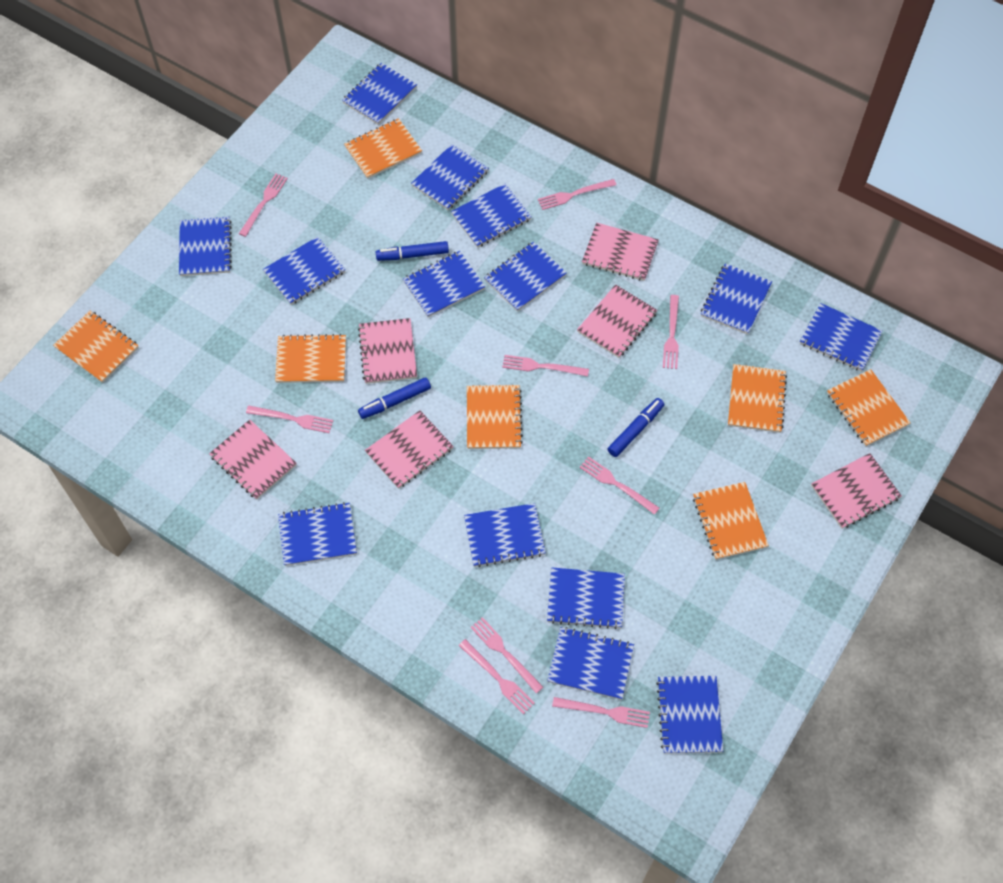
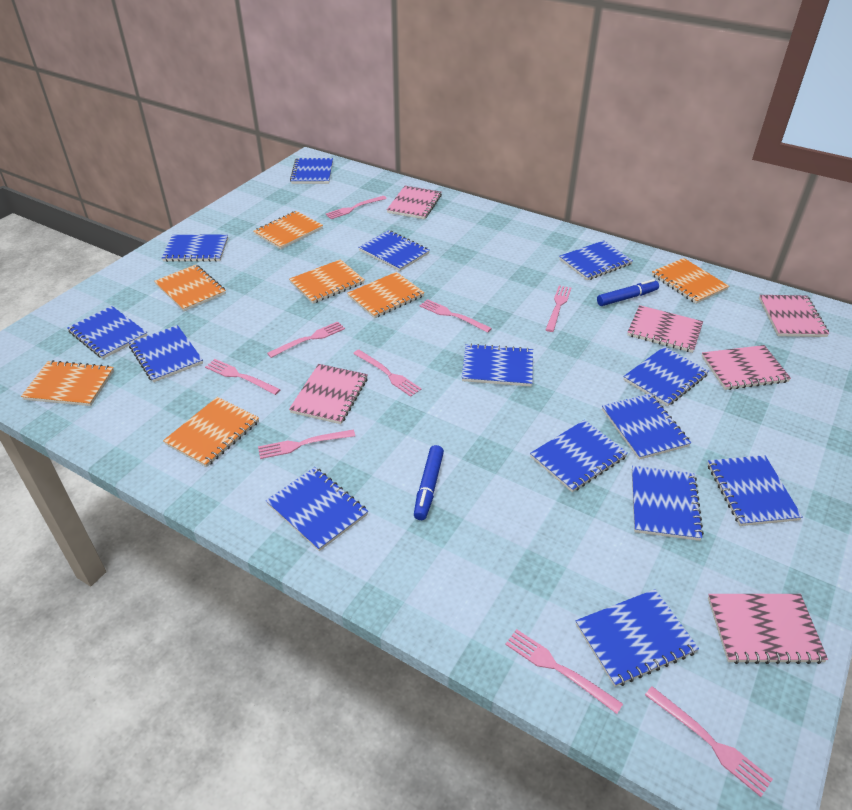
blue marker: [358,377,431,419] [376,241,449,261] [608,398,664,457] = 3 -> [414,445,444,520] [597,279,659,306] = 2

